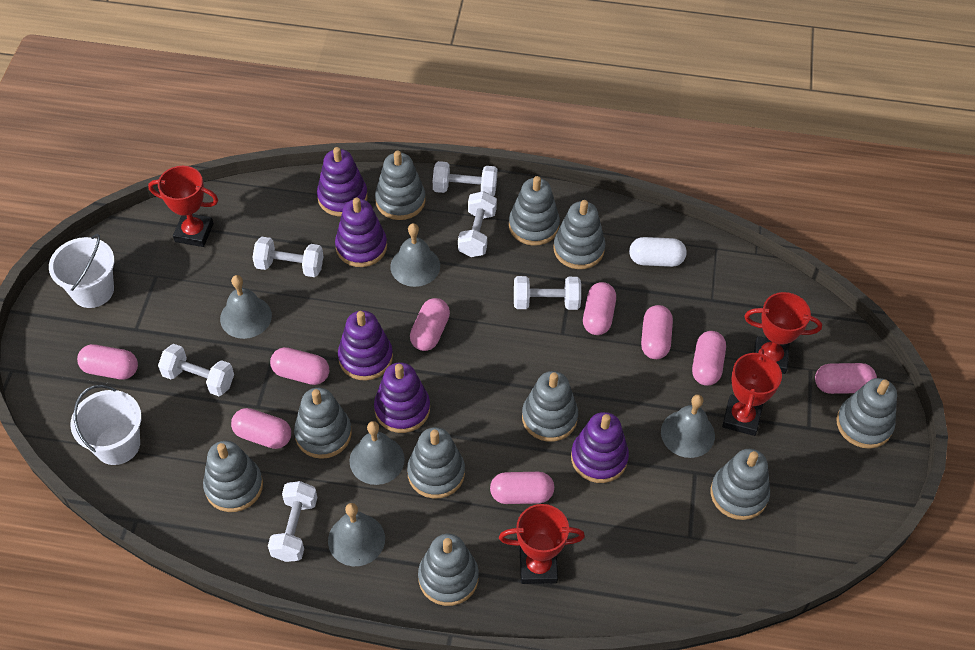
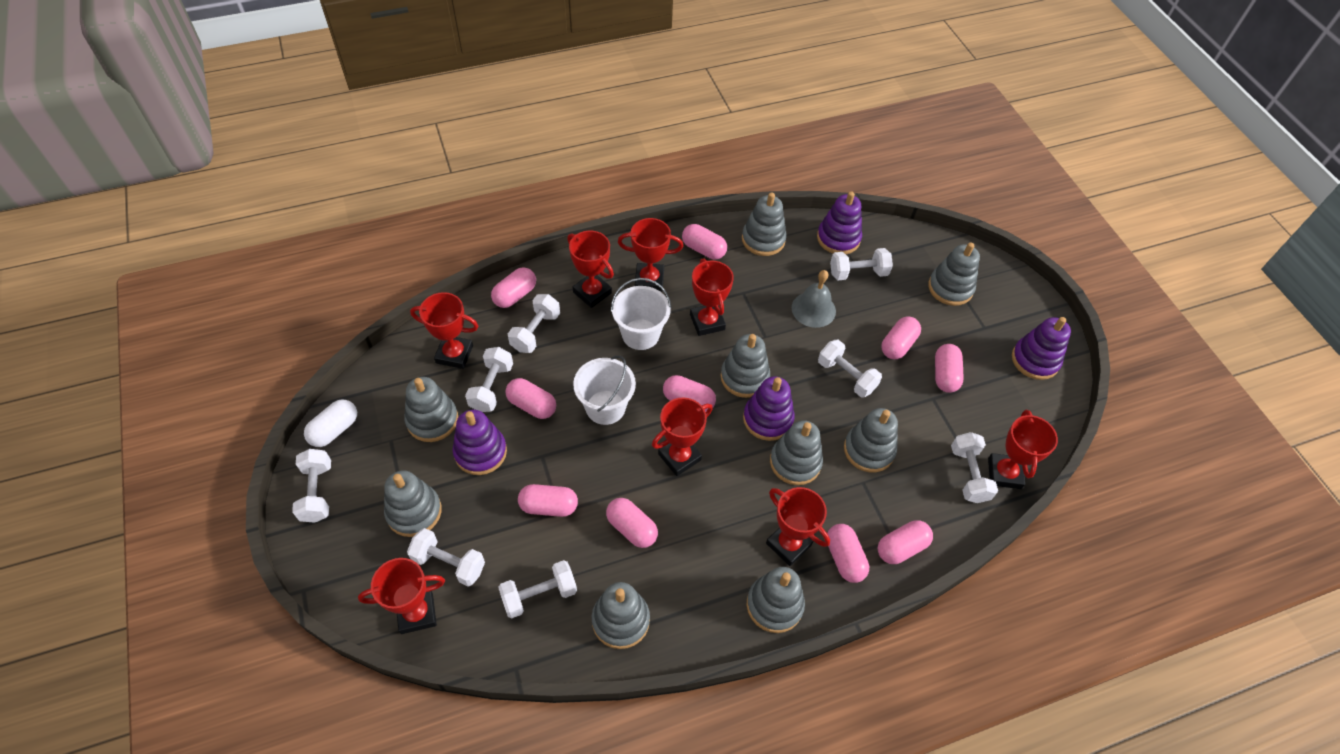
grey bell: [220,275,272,339] [328,503,385,566] [349,421,405,485] [390,223,440,287] [661,394,715,458] = 5 -> [792,270,836,328] = 1
grey stacking toy: [203,441,263,512] [294,388,352,459] [375,151,426,220] [407,427,465,499] [418,534,479,606] [509,176,560,246] [522,371,578,442] [553,200,605,269] [711,449,770,520] [836,378,897,449] = 10 -> [384,470,442,537] [404,377,458,442] [592,582,650,649] [720,334,770,398] [742,192,787,256] [747,567,805,633] [770,420,823,485] [844,408,898,472] [928,242,980,306] = 9
pink capsule: [77,344,138,380] [231,408,291,449] [270,347,329,385] [410,298,450,351] [490,472,554,504] [583,282,616,335] [641,305,673,359] [692,331,726,386] [815,363,877,394] = 9 -> [491,267,536,308] [505,378,556,419] [518,484,578,517] [606,498,658,548] [663,375,716,412] [682,224,727,259] [827,524,869,583] [878,520,933,564] [881,316,921,359] [935,344,964,393] = 10
purple stacking toy: [317,147,368,216] [335,198,387,267] [338,310,393,380] [374,362,430,433] [571,412,629,483] = 5 -> [453,410,507,475] [743,376,795,441] [817,191,862,254] [1012,317,1071,380] = 4
red trophy: [148,166,218,247] [499,504,585,584] [722,349,782,436] [744,292,822,374] = 4 -> [358,558,445,634] [410,292,478,369] [567,231,614,308] [618,218,683,292] [652,397,713,476] [690,258,734,336] [766,487,830,566] [988,410,1058,489] = 8
white dumbbell: [158,344,234,396] [252,237,323,277] [268,481,318,562] [433,161,497,196] [458,191,497,257] [514,276,581,310] = 6 -> [292,449,331,523] [407,528,485,587] [465,347,513,412] [498,560,577,618] [508,294,560,353] [818,340,882,397] [830,248,893,280] [951,432,998,503] = 8

